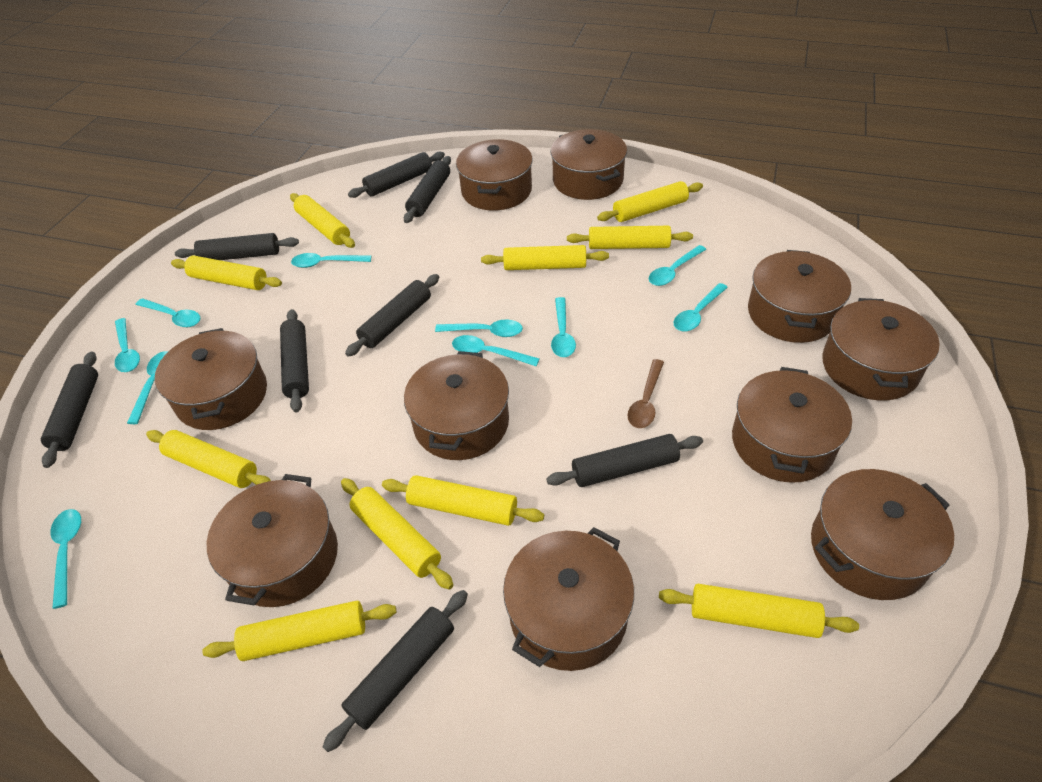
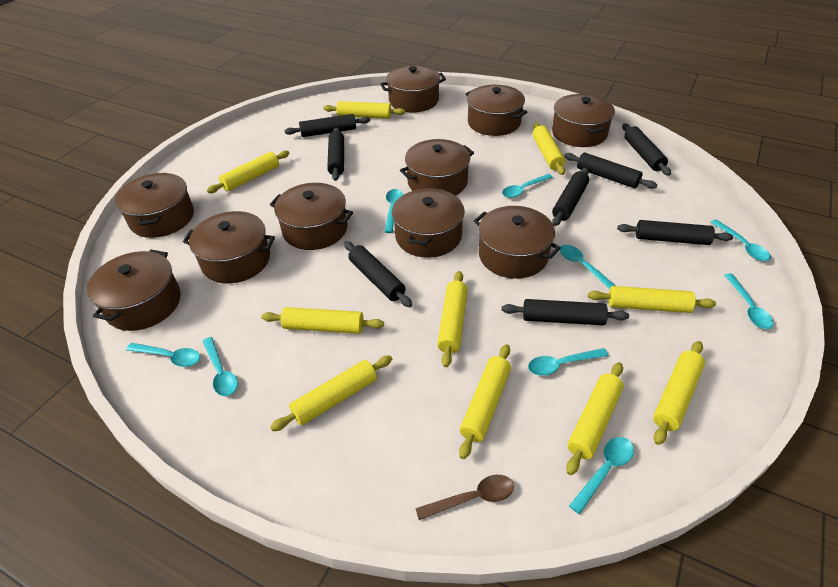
turquoise spoon: [51,509,81,609] [115,318,140,372] [127,351,168,424] [136,298,200,327] [291,253,371,268] [435,320,523,337] [452,335,539,366] [551,297,576,357] [649,245,706,286] [674,283,728,332] = 10 -> [126,343,200,367] [203,337,238,396] [385,189,403,233] [502,174,553,198] [528,348,608,376] [560,245,616,290] [569,437,634,514] [711,219,771,261] [724,273,773,329] = 9

